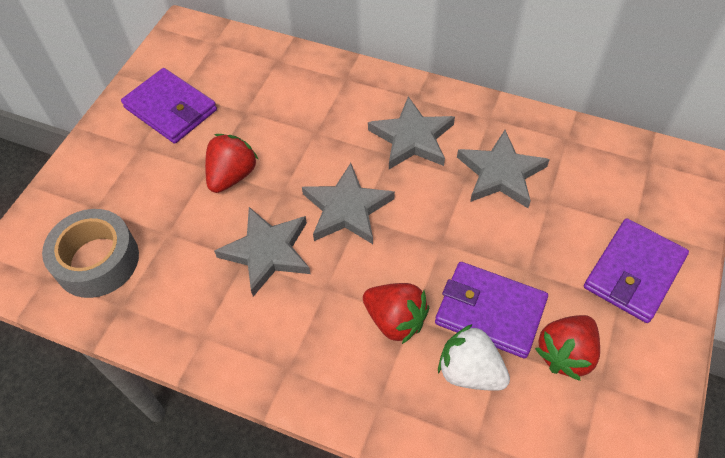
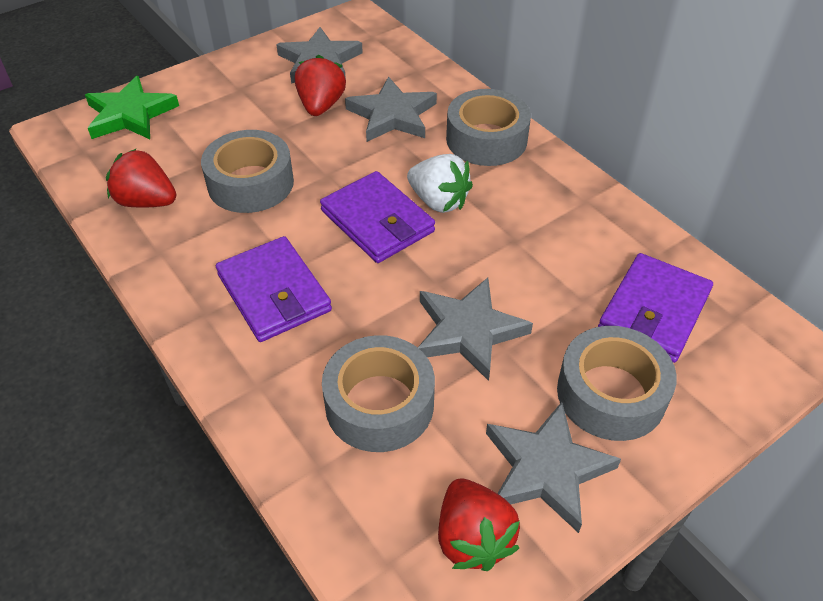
green star: none = 0 -> [85,76,179,139] = 1
grey tape: [42,209,139,298] = 1 -> [201,130,294,213] [322,335,435,452] [446,89,531,166] [557,326,677,441] = 4

